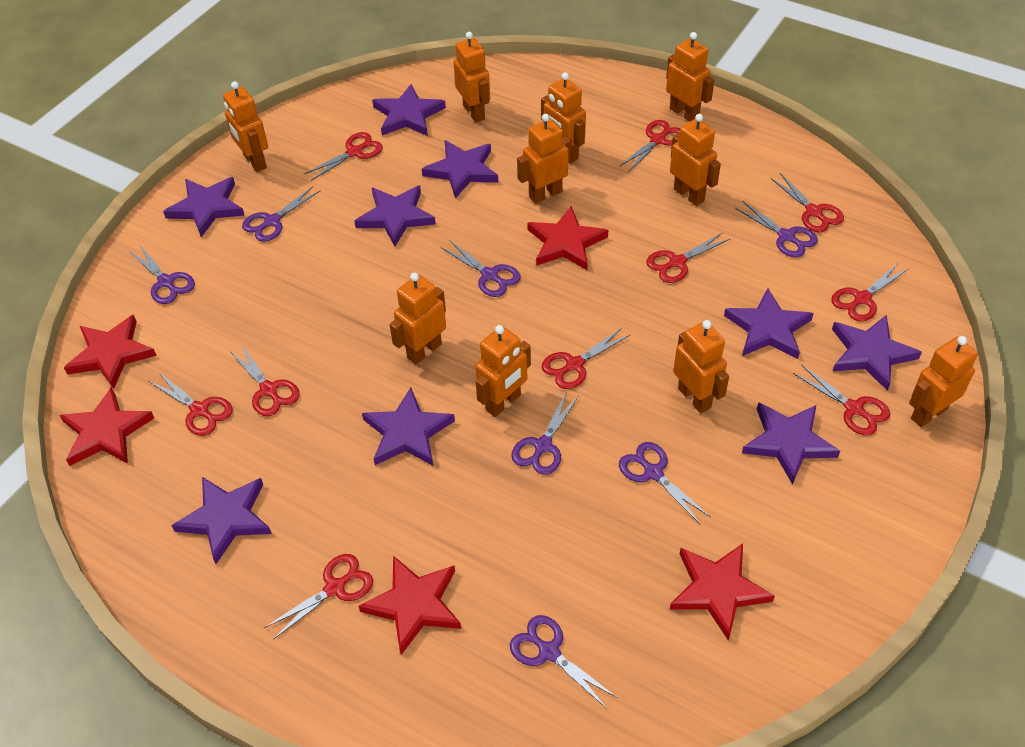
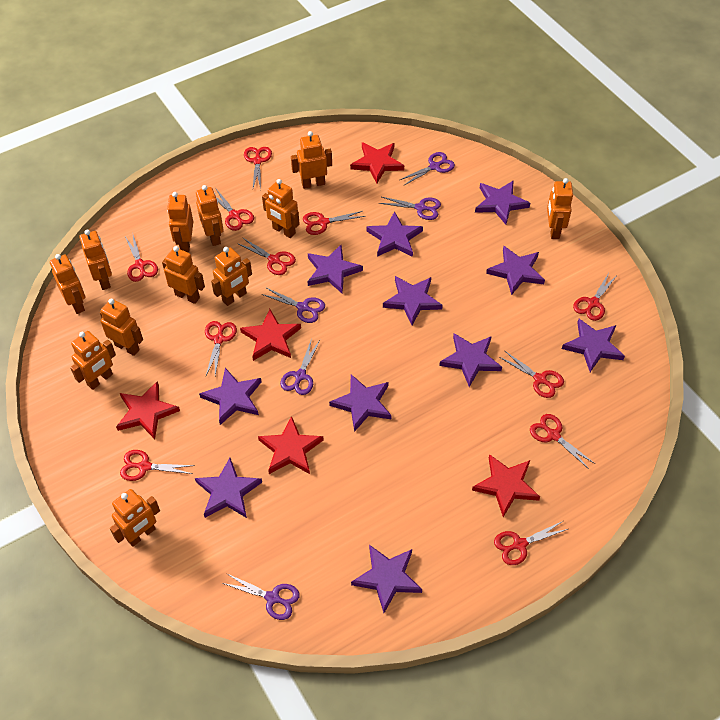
orange robot: [223,81,268,172] [390,273,446,364] [454,32,490,123] [475,325,531,417] [517,114,571,204] [541,72,586,164] [666,32,714,122] [670,114,721,206] [673,320,729,413] [909,336,978,427] = 10 -> [50,254,85,314] [70,331,116,390] [79,230,112,290] [100,299,143,356] [110,489,160,547] [162,246,205,304] [167,192,193,252] [196,185,224,246] [211,247,252,306] [262,179,300,238] [291,131,332,189] [547,178,573,239] = 12
purple scissors: [129,246,195,304] [242,186,321,242] [441,240,521,297] [510,615,617,709] [511,391,579,475] [619,442,711,524] [735,201,818,257] = 7 -> [222,573,300,620] [261,288,325,323] [280,338,320,395] [379,197,441,220] [400,152,455,185] = 5
purple star: [163,177,245,237] [171,477,272,564] [354,185,436,246] [362,388,455,466] [372,84,446,136] [422,140,499,198] [724,288,814,359] [742,402,840,485] [832,315,922,391] = 9 -> [195,458,262,518] [199,368,262,425] [307,245,363,293] [329,374,391,432] [351,545,422,613] [366,211,423,257] [383,276,443,325] [439,333,502,387] [475,180,530,225] [486,246,545,295] [562,319,625,372] = 11
red scissors: [149,372,233,436] [230,344,300,416] [264,554,373,640] [304,132,383,181] [542,328,631,389] [619,120,680,171] [646,232,731,283] [771,173,844,232] [793,365,890,435] [831,262,908,322] = 10 -> [120,450,195,481] [125,232,158,282] [205,321,237,376] [216,189,254,231] [237,237,296,275] [244,147,272,189] [303,211,365,235] [494,521,568,565] [499,350,564,398] [530,414,595,469] [573,273,616,321] = 11

